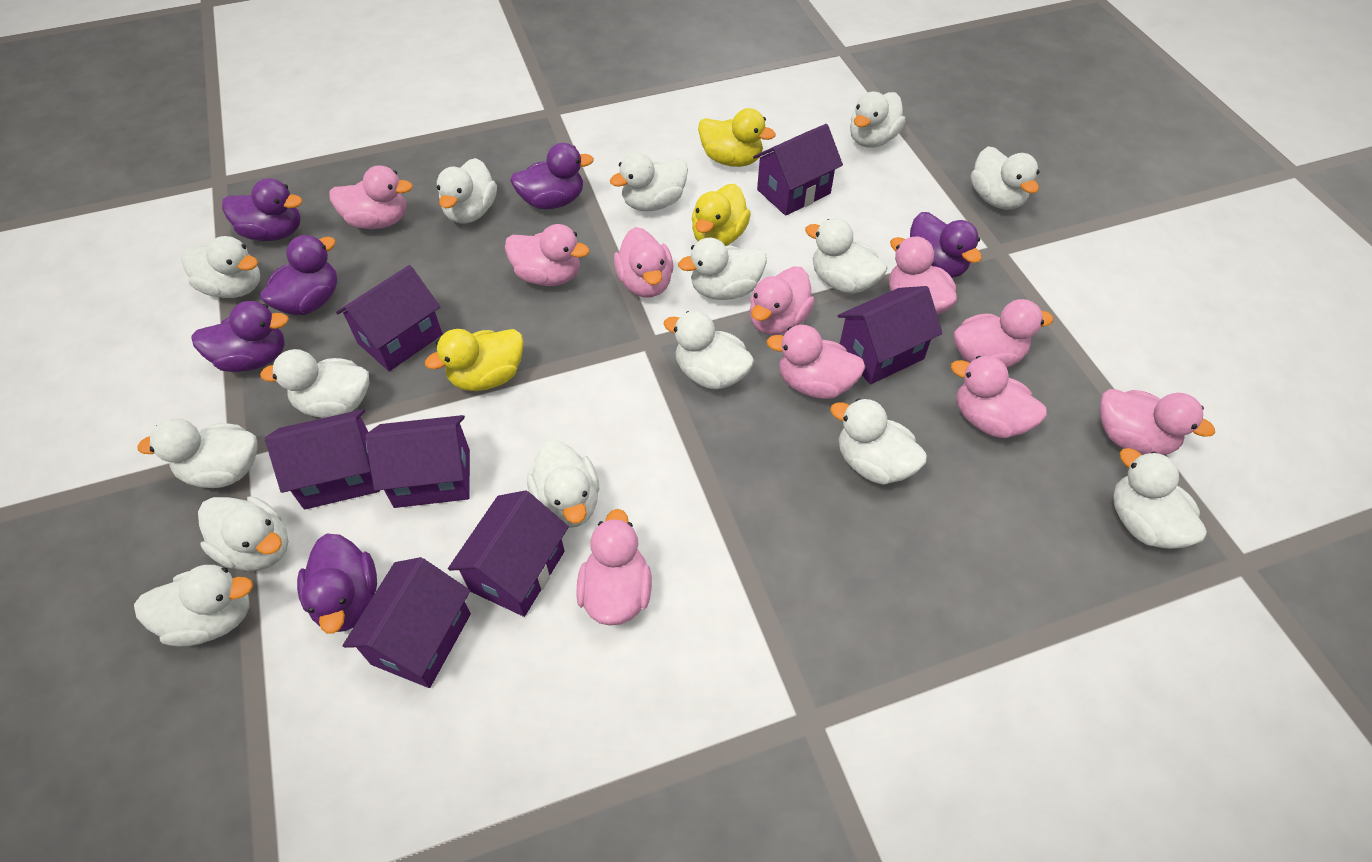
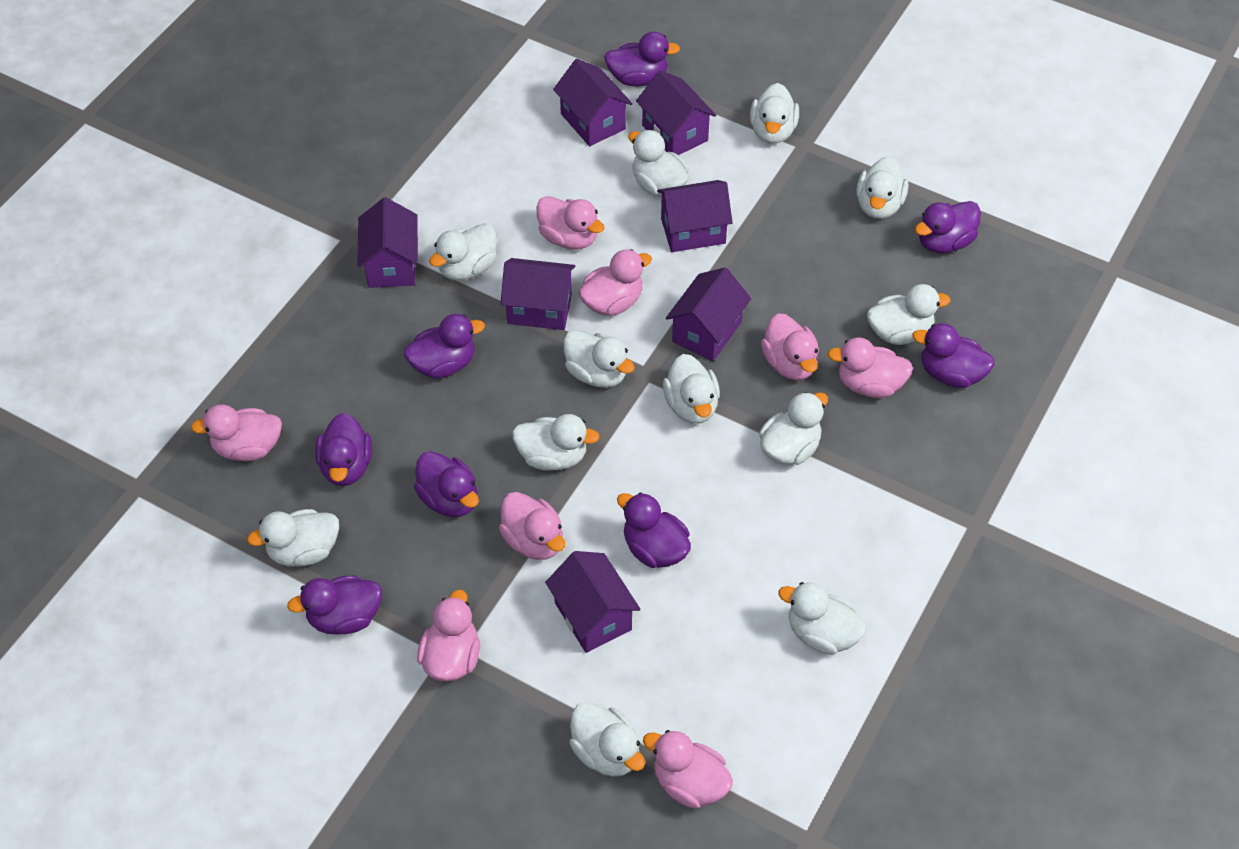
pink duck: [329,165,413,229] [505,224,590,286] [576,509,652,626] [614,227,673,298] [750,267,815,335] [767,325,866,399] [889,237,957,315] [951,356,1047,438] [954,299,1053,368] [1100,389,1215,456] = 10 -> [191,404,282,461] [417,589,480,681] [499,492,565,560] [536,196,605,250] [579,249,652,316] [643,730,733,809] [761,313,819,380] [828,337,913,398] = 8
purple duck: [191,301,289,372] [222,178,302,241] [260,235,337,315] [297,534,377,634] [510,143,594,209] [910,212,982,278] = 6 -> [287,575,382,635] [315,413,372,486] [404,314,485,378] [414,451,479,517] [604,32,680,86] [617,492,691,568] [912,323,995,388] [915,201,981,253] = 8
white duck: [134,565,253,647] [137,418,258,488] [181,236,260,298] [198,496,289,571] [260,349,369,418] [437,158,497,223] [527,440,599,528] [610,152,688,211] [664,311,754,389] [678,238,767,300] [805,218,887,294] [830,398,927,485] [850,92,905,148] [971,146,1040,210] [1113,448,1207,549] = 15 -> [247,509,339,567] [429,223,497,281] [512,414,600,471] [564,330,635,388] [569,702,645,777] [628,130,689,197] [663,354,720,424] [750,83,799,144] [759,392,828,465] [778,582,867,655] [856,156,908,219] [867,284,951,345] = 12
yellow duck: [425,329,524,391] [692,184,751,246] [698,108,776,167] = 3 -> none = 0

